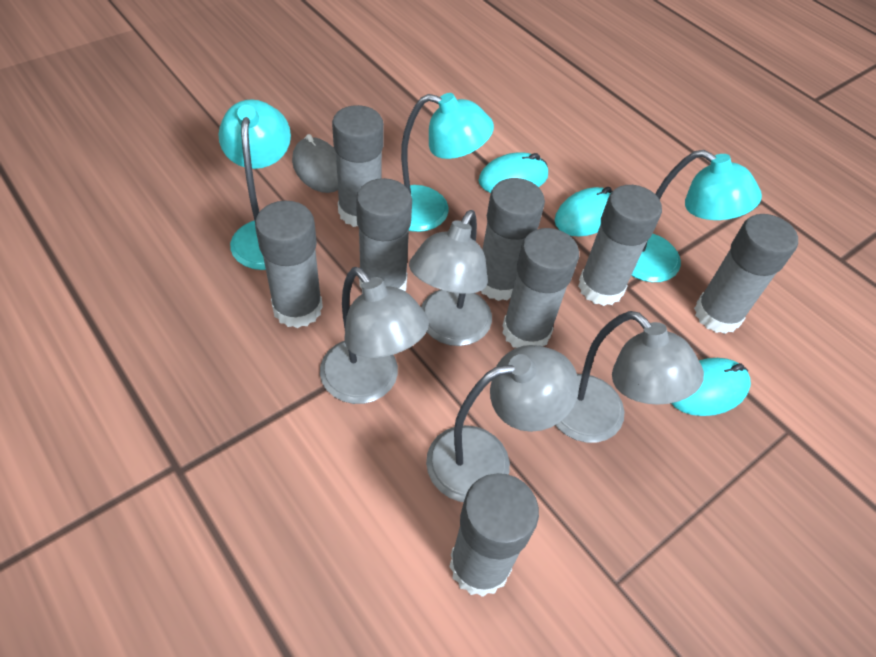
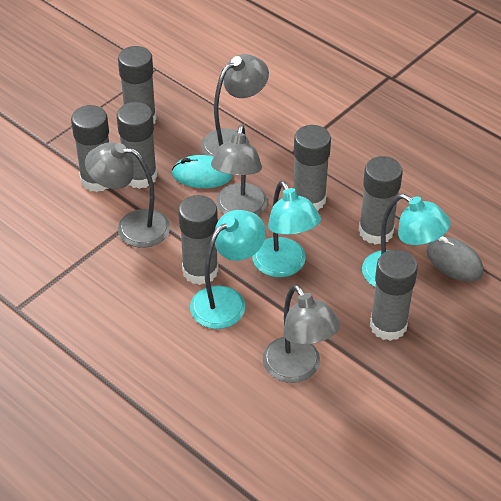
grey glue stick: [255,201,323,328] [332,105,384,227] [356,178,412,294] [449,473,539,597] [481,178,545,301] [502,228,579,348] [578,185,662,306] [694,214,798,334] = 8 -> [71,105,109,192] [117,102,157,189] [118,46,157,124] [178,195,218,285] [293,125,331,211] [359,156,403,245] [370,249,418,341] = 7
turquoise mouse: [478,152,548,193] [555,187,612,237] [671,358,751,416] = 3 -> [172,155,232,188] = 1

